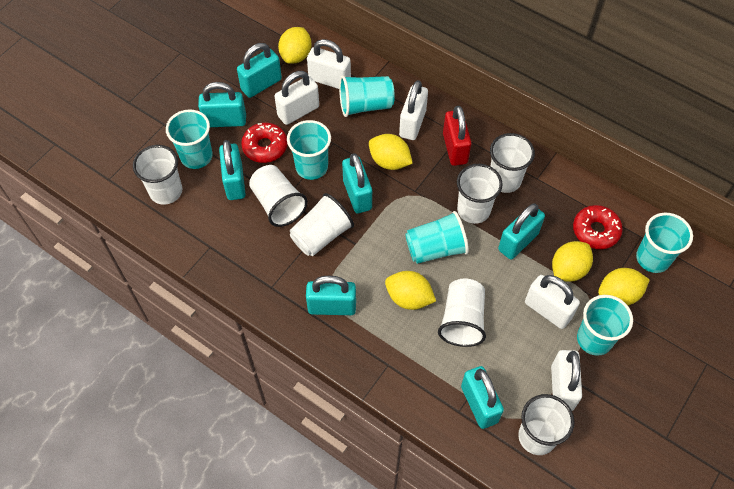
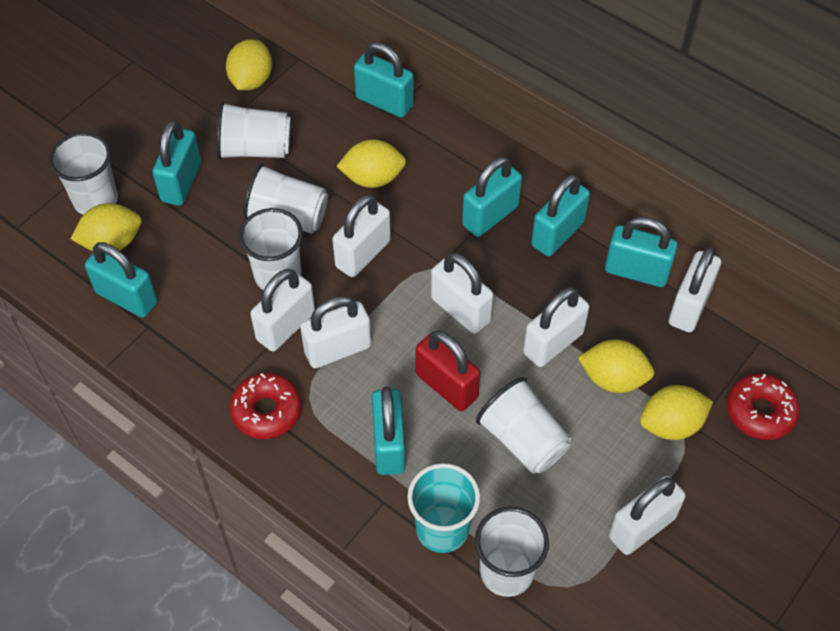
turquoise cup: [166,109,213,169] [287,120,331,180] [339,75,395,117] [405,211,469,264] [577,295,633,356] [636,213,693,273] = 6 -> [407,463,480,553] = 1
white cup: [133,145,182,205] [249,165,308,227] [290,193,354,256] [438,278,486,347] [457,164,503,224] [490,133,535,193] [518,394,575,455] = 7 -> [49,132,118,215] [216,101,291,160] [239,208,303,290] [243,163,328,233] [475,507,549,597] [476,377,571,474] = 6
white padlock: [274,71,319,125] [307,39,351,89] [399,80,428,140] [525,275,580,329] [551,350,582,411] = 5 -> [250,269,315,351] [300,296,371,368] [332,194,391,277] [431,253,493,334] [523,287,589,367] [609,476,686,555] [669,247,721,332] = 7

